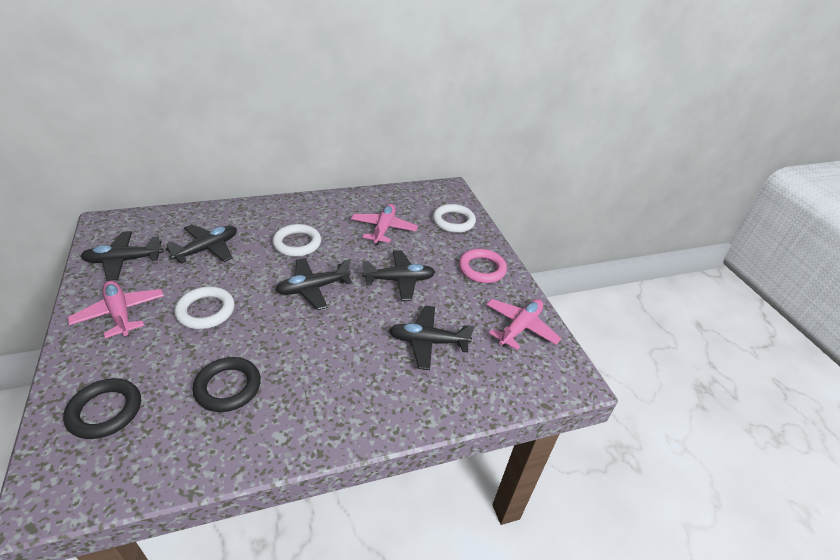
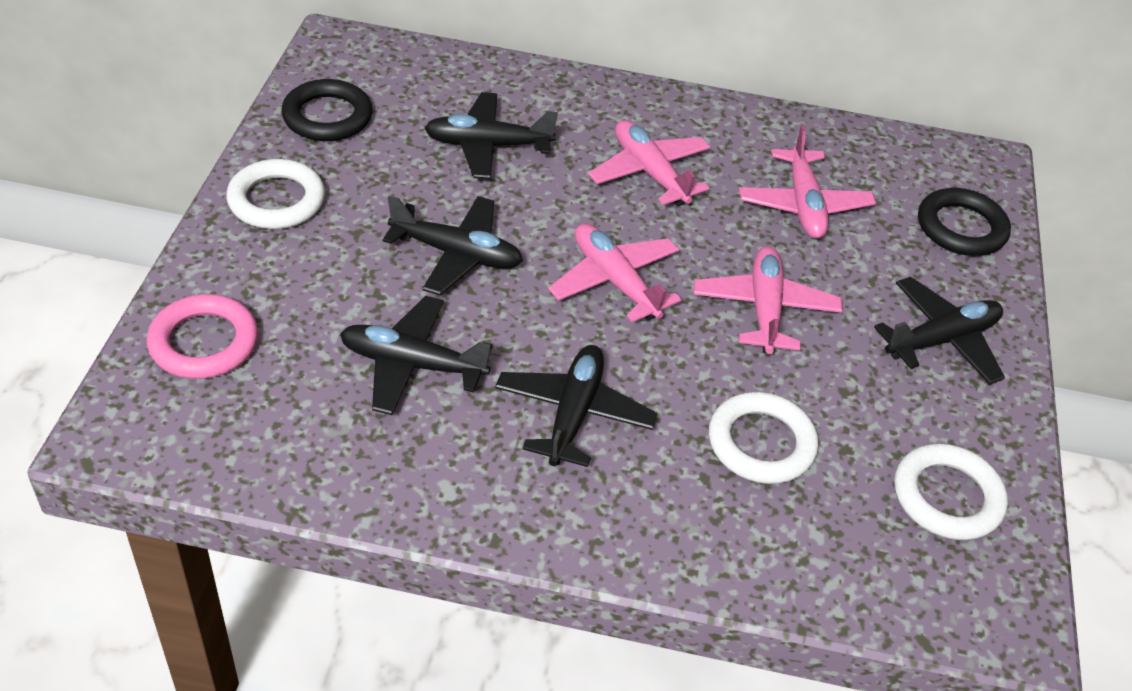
pink plane: [67,281,164,338] [351,204,418,245] [486,299,561,350] = 3 -> [548,223,681,322] [588,120,710,206] [694,246,842,354] [739,125,876,239] = 4

